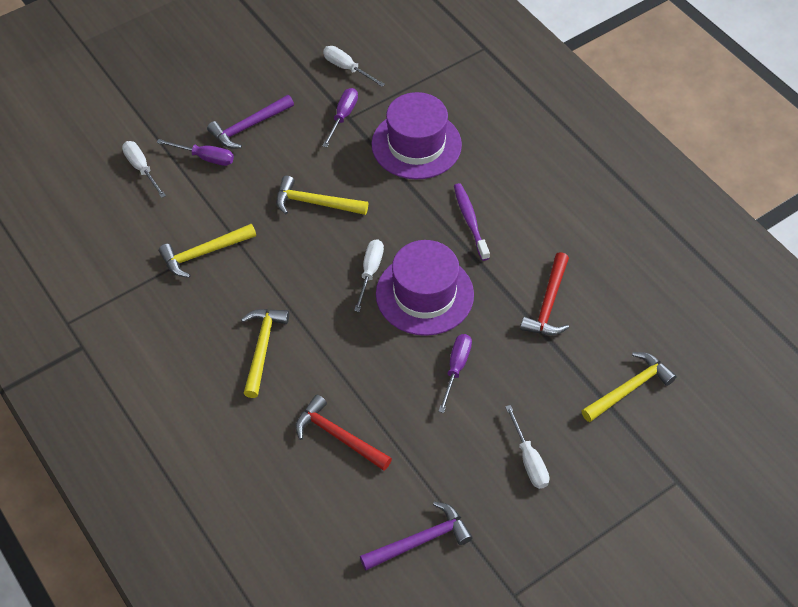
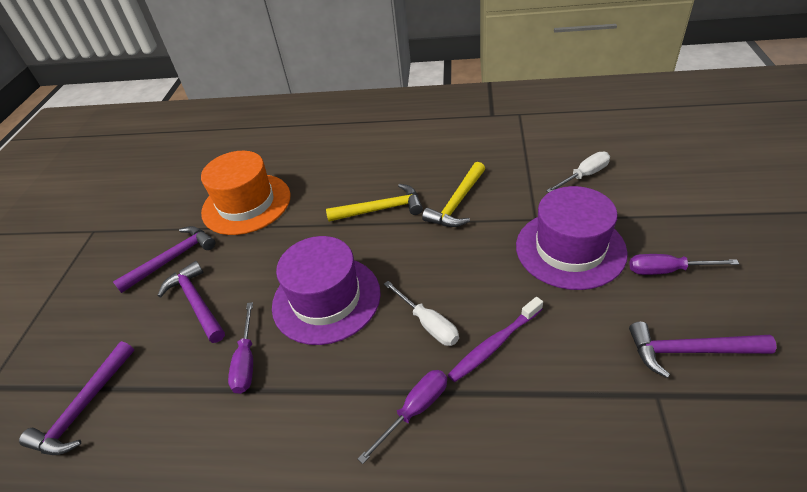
orange hat: none = 0 -> [201,151,291,235] = 1
purple hammer: [207,95,294,149] [360,501,472,570] = 2 -> [19,341,135,455] [113,226,215,293] [158,261,225,343] [629,322,777,378] = 4
red hammer: [295,395,392,471] [520,252,569,335] = 2 -> none = 0
white screwdriver: [122,141,166,198] [323,46,385,87] [354,239,384,312] [505,405,549,489] = 4 -> [384,281,459,346] [546,152,610,193] = 2
yellow hammer: [159,224,256,278] [241,309,289,398] [276,176,368,215] [582,352,677,422] = 4 -> [326,184,423,222] [422,162,485,227] = 2

